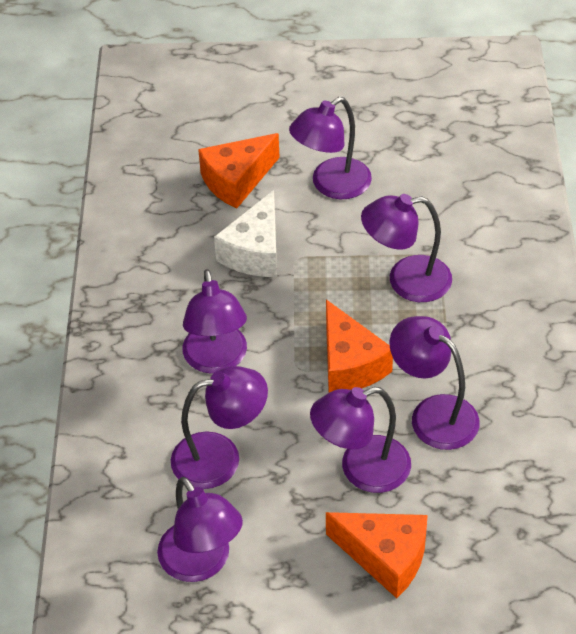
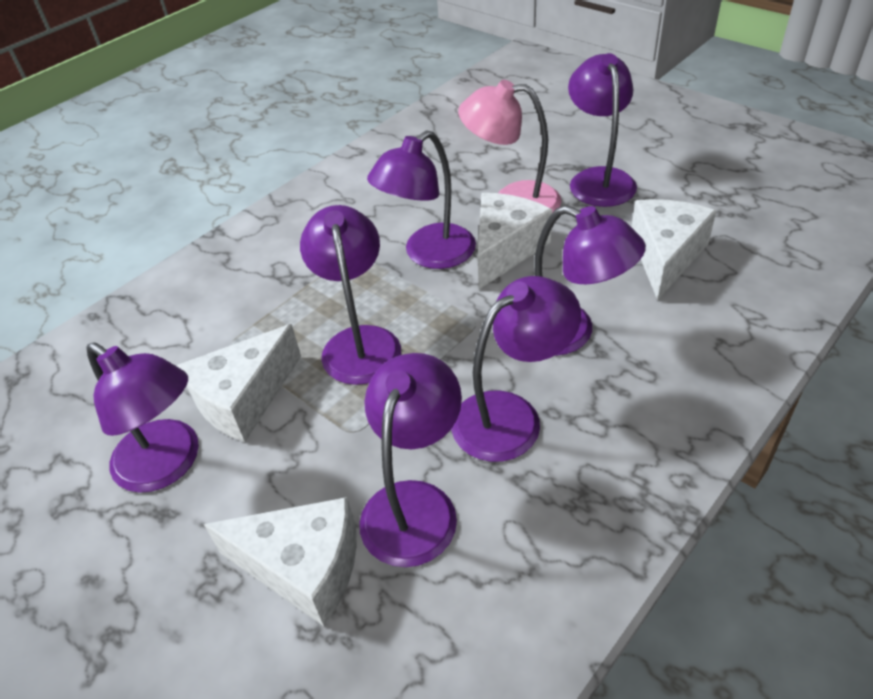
orange cheese: [198,133,280,209] [326,299,393,392] [326,512,428,598] = 3 -> none = 0
pink lamp: none = 0 -> [458,80,561,213] = 1
white cheese: [214,190,277,277] = 1 -> [177,324,301,442] [204,497,357,626] [478,193,552,290] [632,199,716,301] = 4

